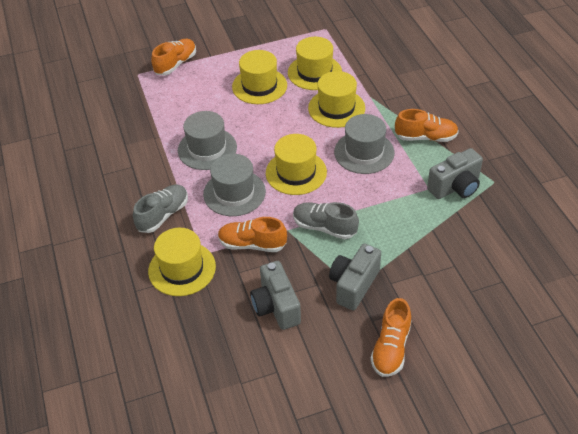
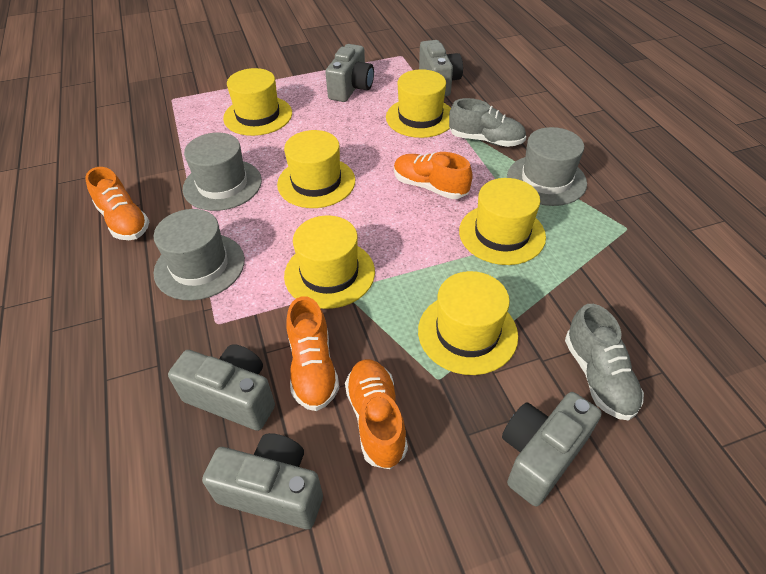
grey camera: [250,261,301,330] [329,244,381,311] [427,148,483,199] = 3 -> [168,344,275,431] [202,433,323,529] [325,44,374,102] [419,40,463,97] [502,392,602,506] = 5
yellow hat: [148,228,216,296] [232,50,287,104] [266,134,327,195] [288,37,342,90] [308,71,365,128] = 5 -> [223,68,292,136] [277,130,355,208] [284,215,375,309] [386,69,451,138] [418,271,518,375] [459,178,546,265] = 6

